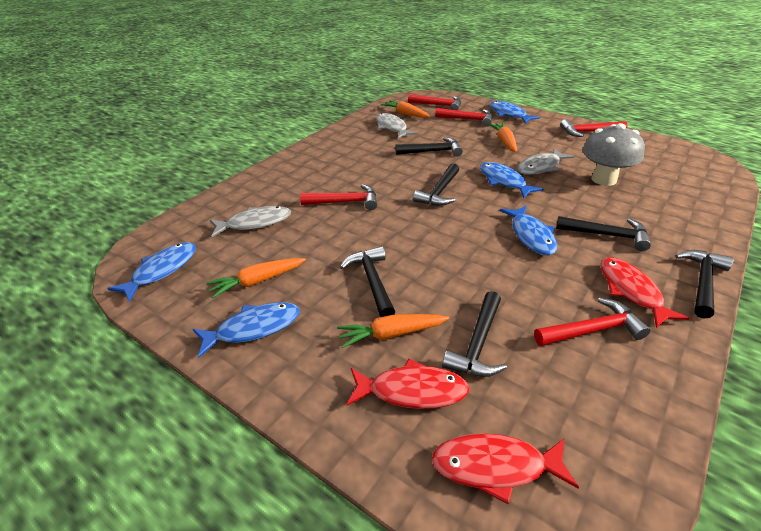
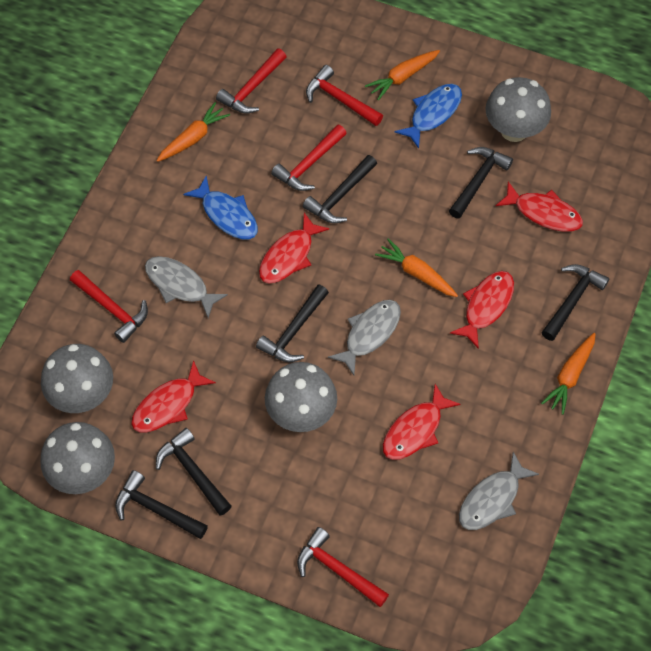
blue fish: [107,242,196,302] [193,302,300,358] [480,162,544,198] [489,101,540,123] [500,205,557,255] = 5 -> [183,175,258,239] [394,84,462,149] = 2
grey mushroom: [582,123,645,186] = 1 -> [40,422,115,494] [41,344,113,413] [265,362,337,432] [485,77,551,142] = 4
red fish: [346,359,470,409] [431,433,579,504] [600,257,690,328] = 3 -> [131,360,216,433] [259,213,330,283] [383,384,461,460] [450,271,514,349] [496,182,583,232] = 5

